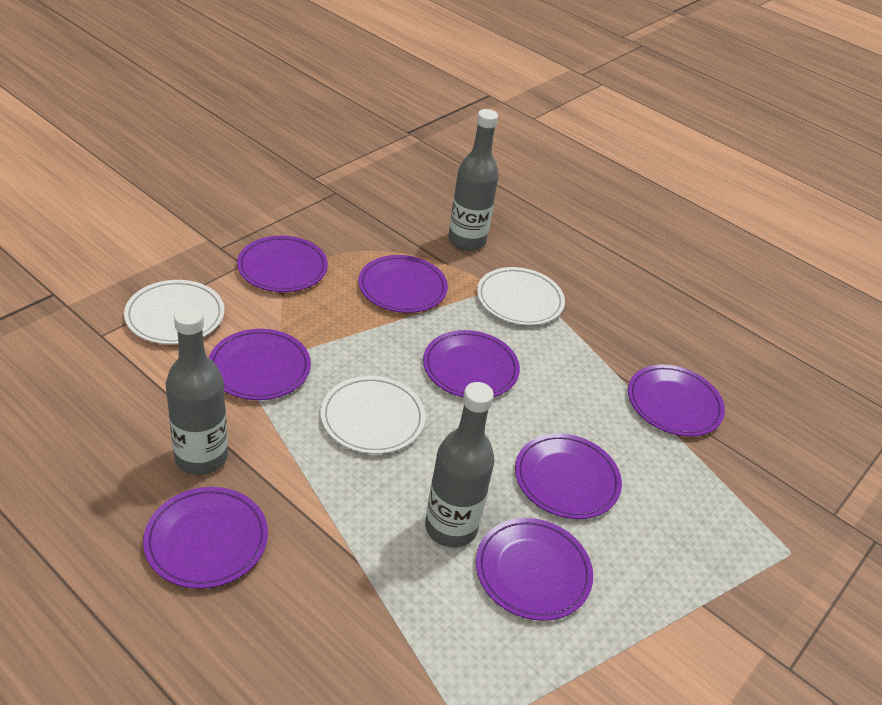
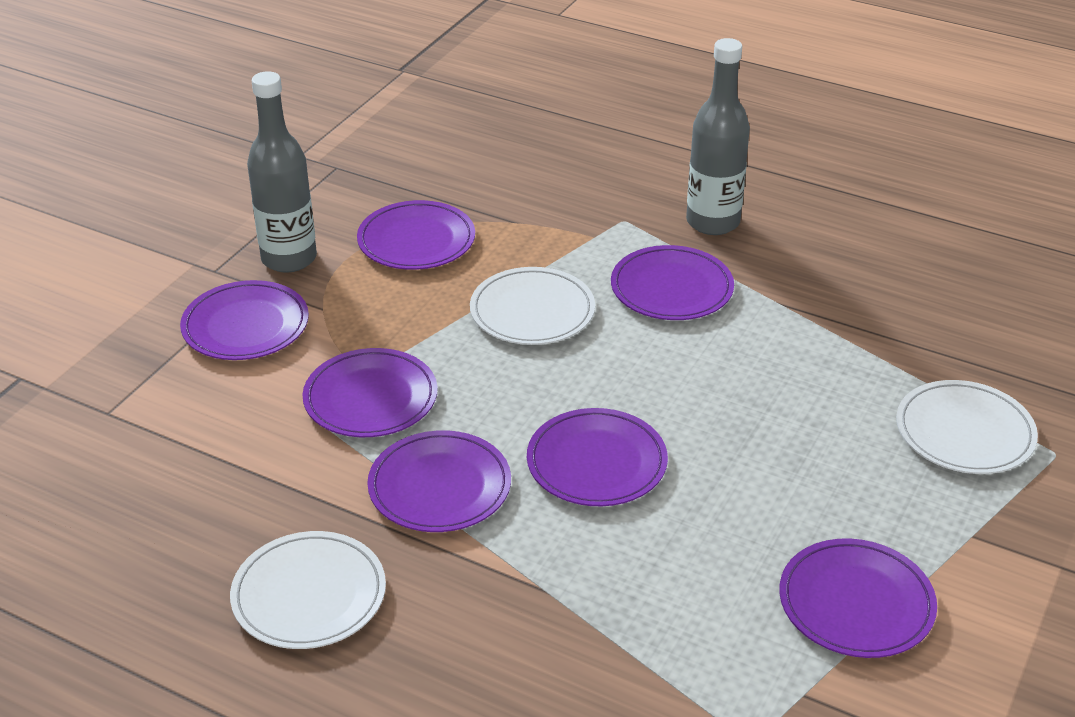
grey bottle: [166,306,228,475] [425,382,495,547] [448,109,499,251] = 3 -> [247,71,317,272] [686,38,750,235] = 2
purple plate: [143,487,268,589] [209,329,311,400] [237,236,328,292] [358,255,448,313] [423,330,520,397] [476,518,593,621] [515,433,622,519] [628,365,725,436] = 8 -> [180,280,309,360] [303,348,437,437] [357,200,475,270] [367,430,511,532] [527,408,668,506] [611,245,734,320] [779,538,937,658] = 7

